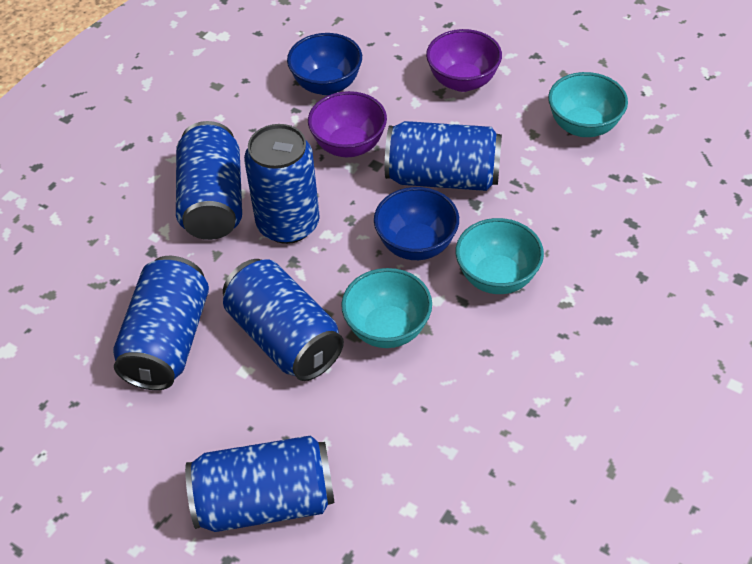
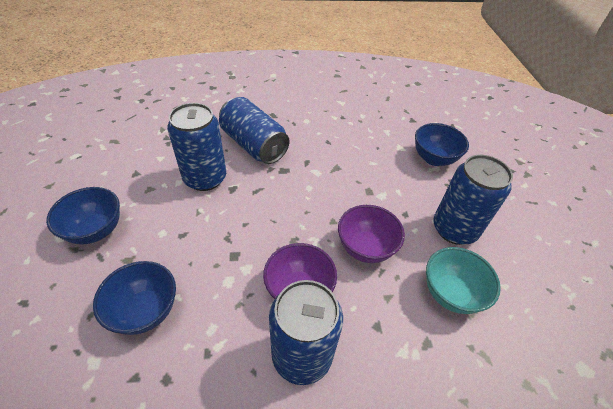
blue bowl: [287,33,362,95] [374,187,459,260] = 2 -> [46,187,120,245] [93,261,176,335] [415,123,469,166] = 3
blue can: [113,256,209,390] [176,121,242,240] [185,435,335,532] [223,259,344,381] [244,124,320,244] [385,121,502,191] = 6 -> [167,103,226,191] [219,97,290,164] [269,280,343,385] [433,155,513,245] = 4
turquoise bowl: [341,268,432,348] [456,218,544,294] [548,72,628,137] = 3 -> [426,247,501,314] = 1

